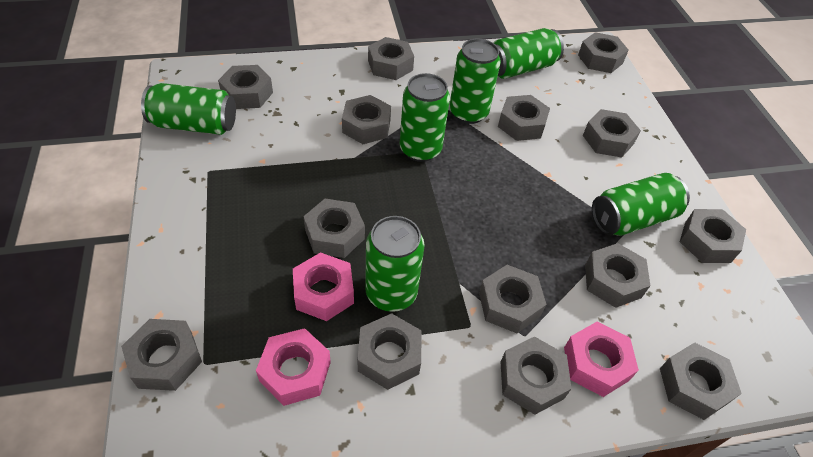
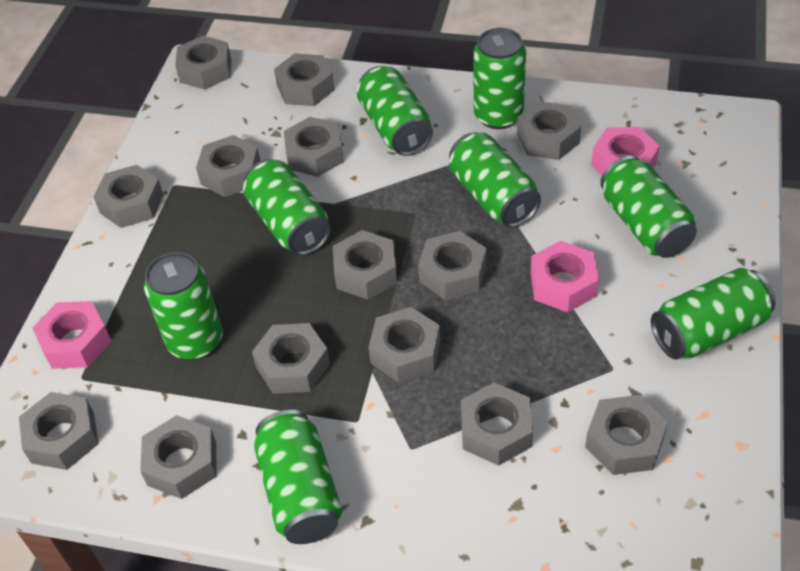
green can: [141,83,236,135] [365,216,424,312] [400,73,450,162] [449,39,501,124] [493,28,564,79] [592,173,690,236] = 6 -> [144,252,223,360] [243,159,331,256] [254,410,342,544] [357,66,433,156] [449,132,541,228] [473,28,526,129] [600,156,697,258] [651,268,776,359] = 8

